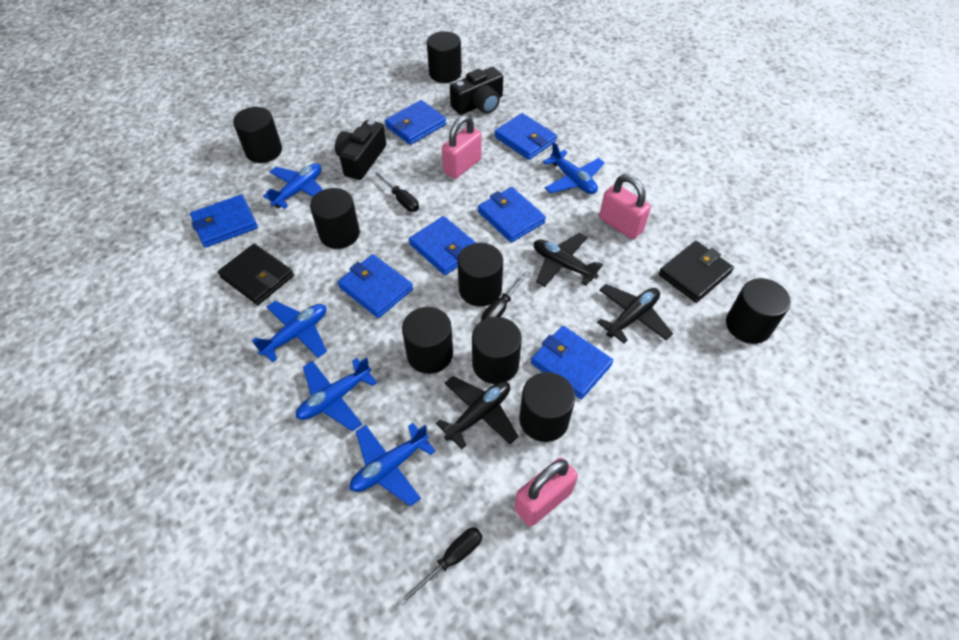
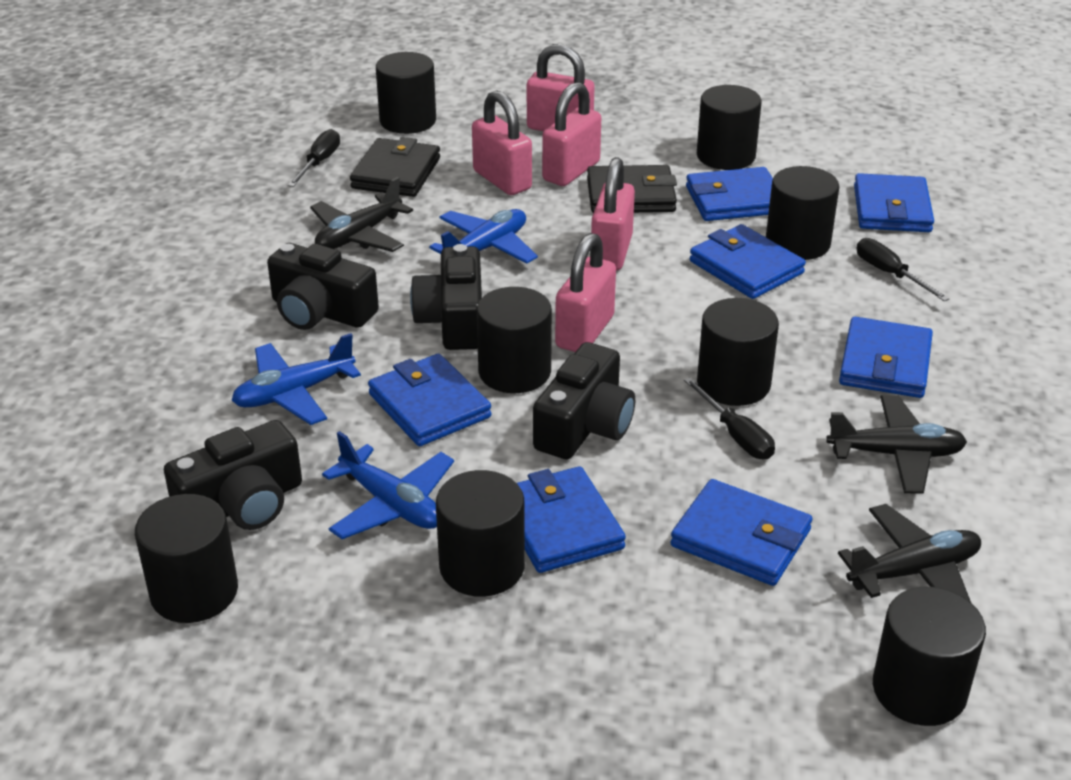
black camera: [335,120,386,180] [450,67,503,115] = 2 -> [164,420,302,530] [267,243,379,330] [410,244,482,350] [533,342,635,459] = 4
blue plane: [252,301,327,363] [263,163,323,209] [296,357,377,431] [350,423,435,506] [543,142,605,194] = 5 -> [232,333,361,425] [322,431,454,539] [429,209,538,264] = 3
pink padlock: [442,115,482,179] [515,458,578,526] [599,174,651,239] = 3 -> [472,90,532,195] [527,44,595,131] [542,82,601,186] [555,233,616,352] [591,157,635,271] = 5

